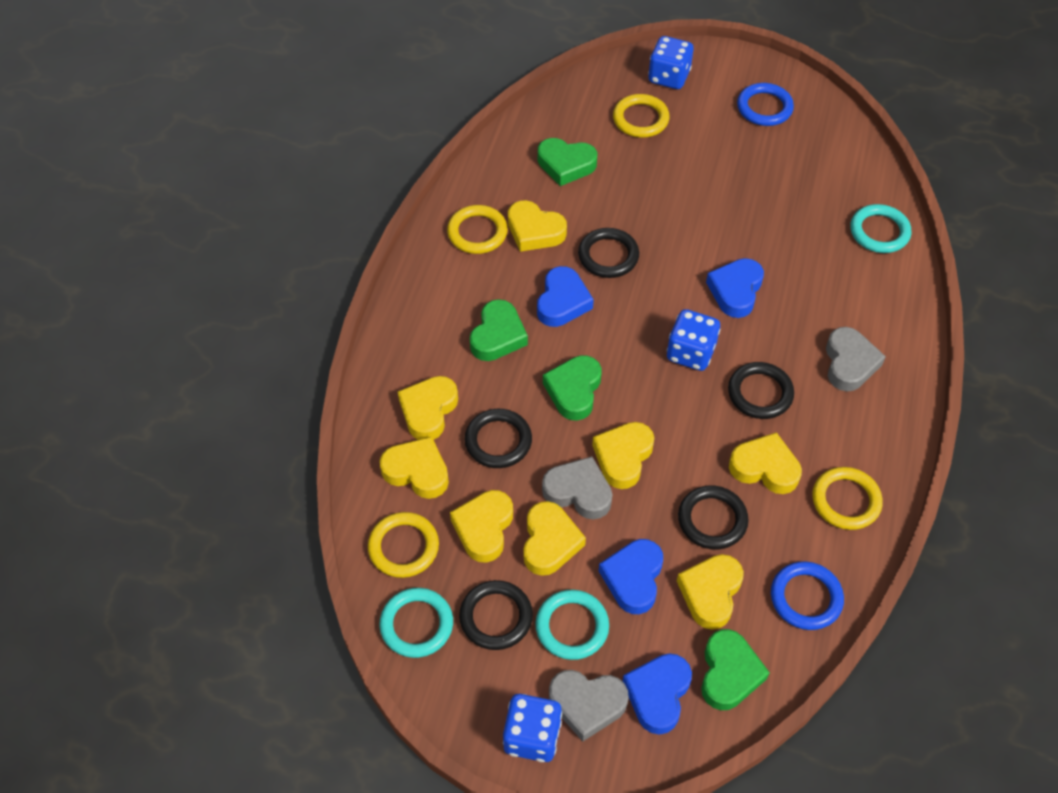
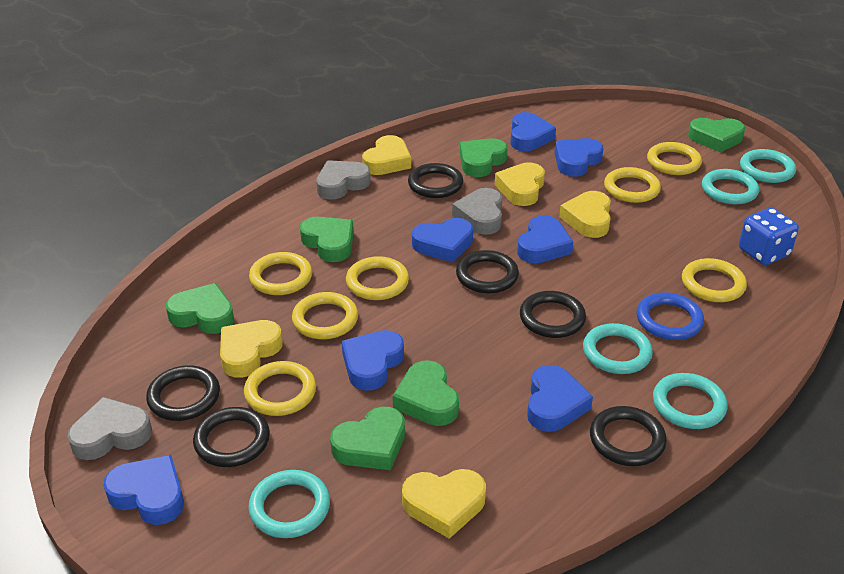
black ring: [459,580,533,650] [465,409,532,468] [578,228,639,278] [678,485,749,550] [728,362,794,419] = 5 -> [146,365,220,421] [193,407,270,467] [408,163,463,198] [456,250,519,294] [520,291,586,338] [590,406,667,466] = 6
blue dice: [503,694,562,762] [648,36,693,89] [667,309,720,371] = 3 -> [739,208,799,265] = 1
blue heart: [537,266,594,327] [599,539,663,614] [622,653,692,735] [706,258,764,318] = 4 -> [103,455,184,525] [342,330,404,391] [412,218,473,262] [510,112,556,151] [517,215,573,263] [527,365,593,432] [554,138,603,177] = 7
blue ring: [737,83,794,126] [771,561,844,630] = 2 -> [637,293,704,340] = 1
green heart: [470,299,528,361] [538,138,597,186] [543,355,602,421] [701,629,770,710] = 4 -> [166,283,234,334] [300,217,354,262] [330,407,405,470] [393,360,459,426] [460,138,507,177] [688,118,745,152] = 6
turquoise ring: [379,588,453,658] [535,590,609,660] [850,204,911,253] = 3 -> [248,470,330,538] [583,323,653,374] [653,373,728,429] [702,169,759,204] [740,149,796,183] = 5
yellow heart: [380,437,449,499] [398,376,458,440] [450,490,513,563] [508,200,567,252] [524,501,586,576] [592,422,654,489] [677,554,744,630] [729,432,802,494] = 8 -> [220,320,283,378] [362,135,411,175] [402,469,486,539] [495,162,545,206] [559,191,611,238] = 5
yellow ring: [368,512,439,578] [447,205,508,254] [613,94,670,138] [812,467,883,530] = 4 -> [244,361,316,416] [249,252,312,295] [292,292,358,339] [346,256,409,300] [604,167,661,203] [647,142,702,175] [682,258,747,302] = 7

